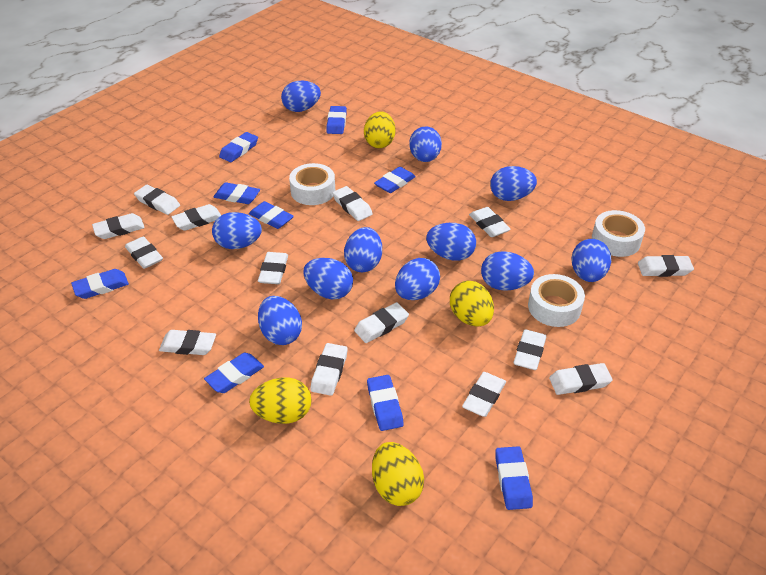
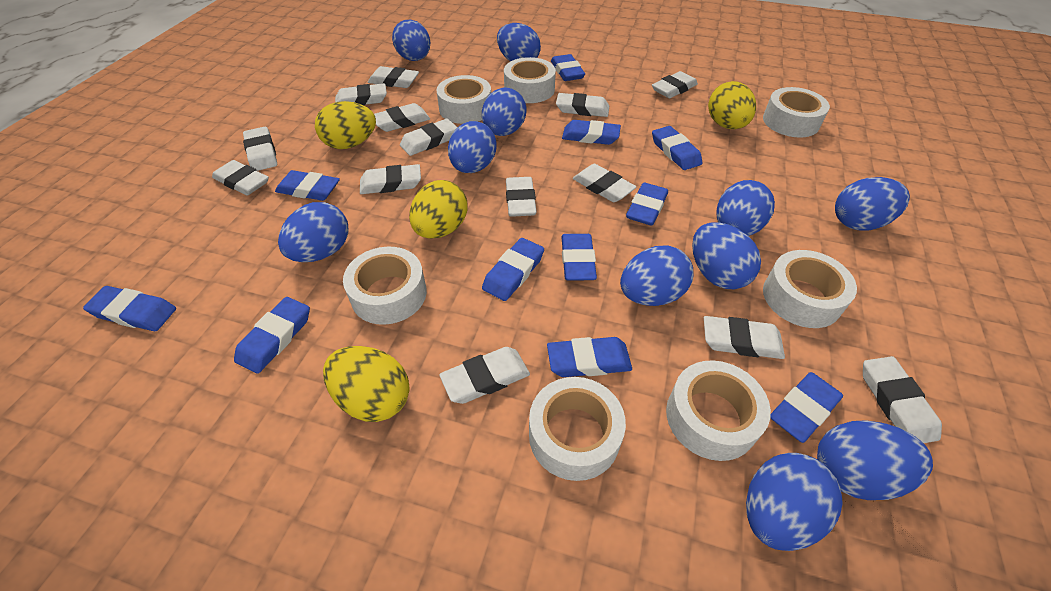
blue eraser: [71,269,129,299] [204,353,264,393] [214,182,260,204] [219,132,258,162] [249,201,294,229] [326,106,347,134] [367,375,404,431] [374,167,416,193] [495,446,533,510] = 9 -> [83,286,176,331] [234,297,310,374] [275,170,340,201] [482,238,544,301] [547,337,632,377] [551,54,585,81] [561,234,597,280] [562,120,621,145] [626,182,668,226] [652,126,702,170] [770,372,843,443] = 11
white tape: [289,163,335,205] [528,274,585,327] [592,210,645,257] = 3 -> [343,247,427,325] [437,75,491,124] [504,57,556,103] [529,377,626,481] [666,360,771,461] [763,87,830,137] [763,250,857,328] = 7

